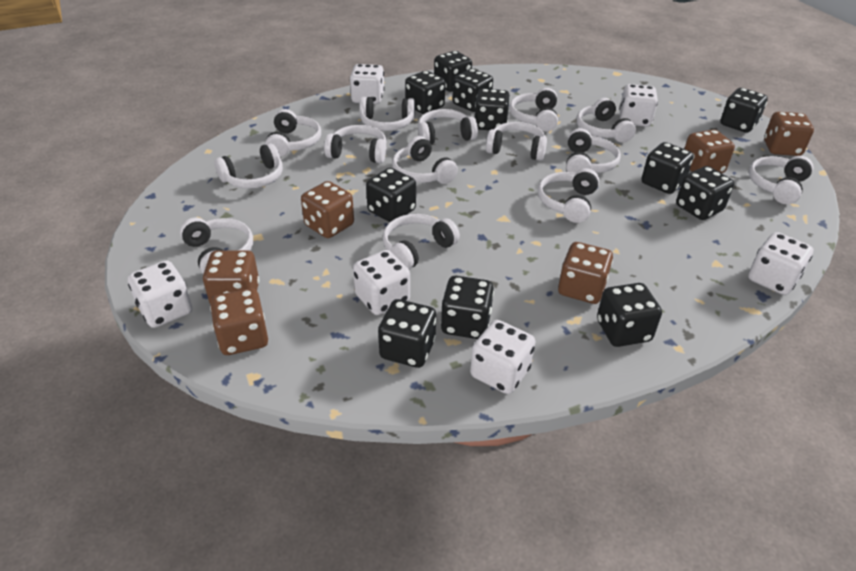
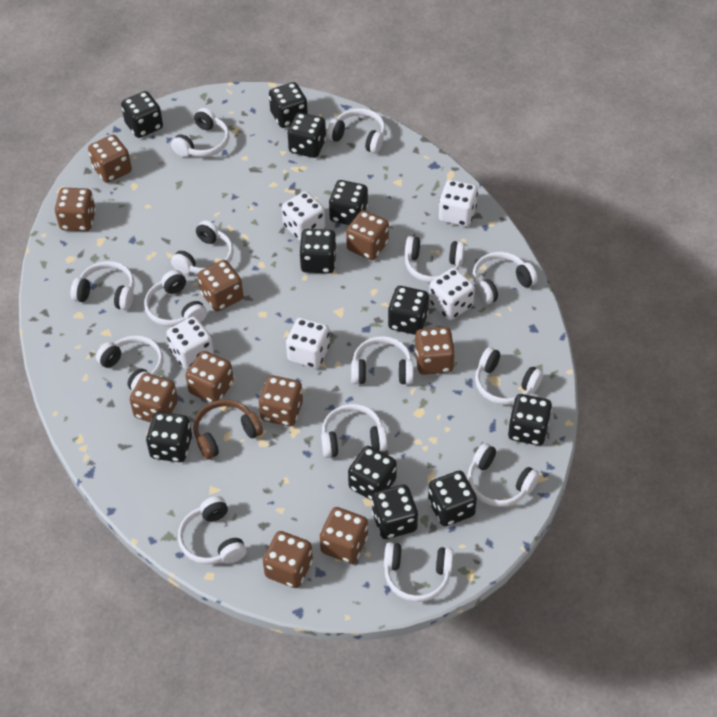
brown dice: [203,250,259,303] [210,288,268,355] [301,181,354,238] [558,242,613,304] [684,129,735,173] [764,112,814,156] = 6 -> [55,188,96,231] [88,135,132,183] [130,373,178,422] [185,351,234,403] [198,260,243,311] [259,375,303,426] [263,531,313,588] [320,507,368,564] [346,210,389,260] [415,327,455,375] = 10
brown headphones: none = 0 -> [193,399,263,460] = 1
white dice: [128,260,192,328] [350,64,385,104] [353,250,410,315] [470,320,535,394] [619,84,658,127] [748,232,814,295] = 6 -> [166,317,214,370] [282,191,325,241] [286,318,330,368] [429,268,475,320] [439,180,478,227] = 5

